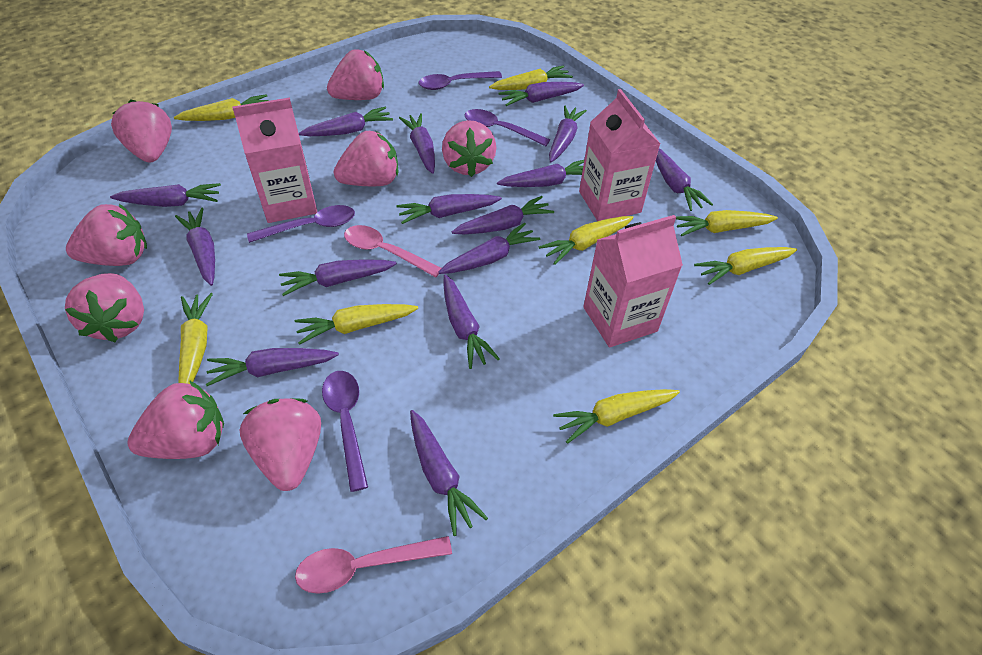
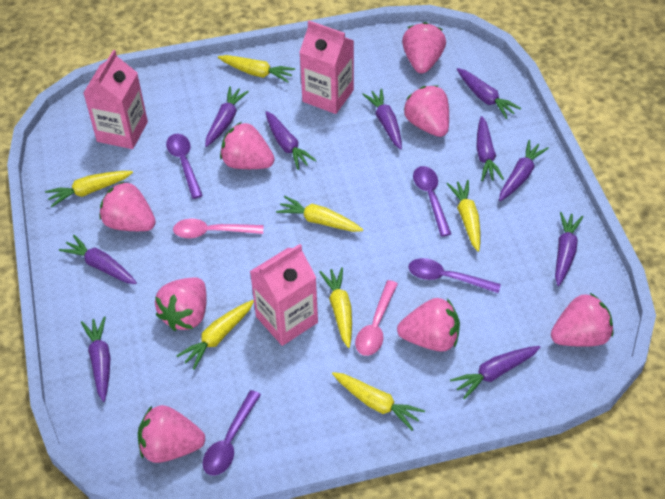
purple carrot: [110,183,221,207] [175,208,215,286] [206,348,339,386] [279,259,397,296] [299,107,393,136] [397,194,502,224] [399,113,435,174] [410,410,488,536] [438,223,540,274] [443,275,500,369] [452,196,554,234] [497,160,584,187] [499,82,584,106] [549,105,587,162] [656,148,713,211] = 15 -> [59,235,137,284] [81,316,111,402] [205,86,249,147] [265,111,317,170] [362,89,402,150] [450,346,540,399] [457,68,521,119] [476,116,504,181] [499,140,549,201] [555,212,583,286] = 10
yellow carrot: [174,94,269,121] [178,293,213,384] [295,304,418,345] [489,65,573,90] [539,216,634,265] [553,389,680,444] [676,210,778,236] [694,247,797,285] = 8 -> [45,171,133,207] [176,300,254,370] [218,55,295,83] [276,196,363,232] [320,267,352,348] [332,372,425,431] [447,180,480,252] = 7

